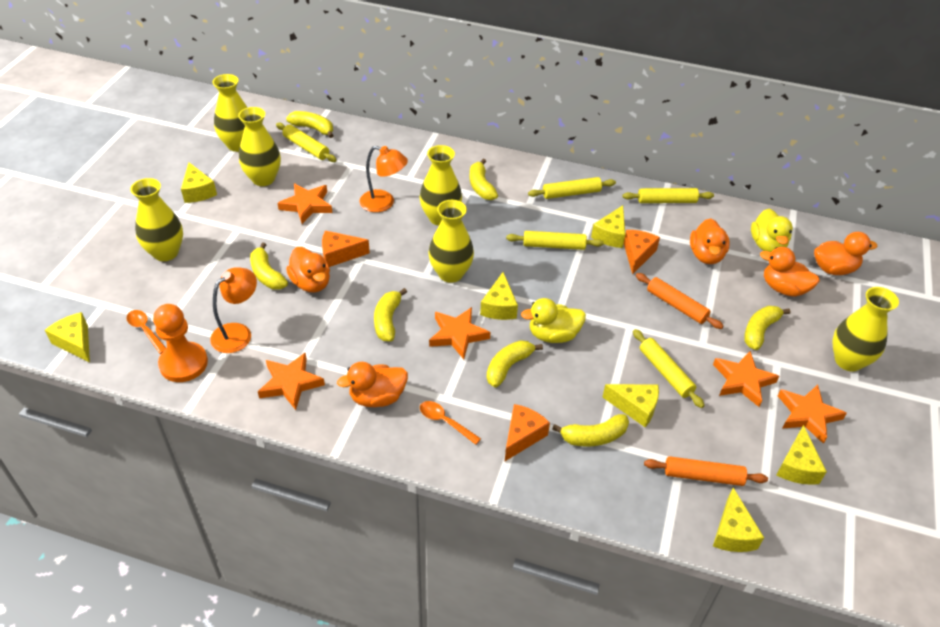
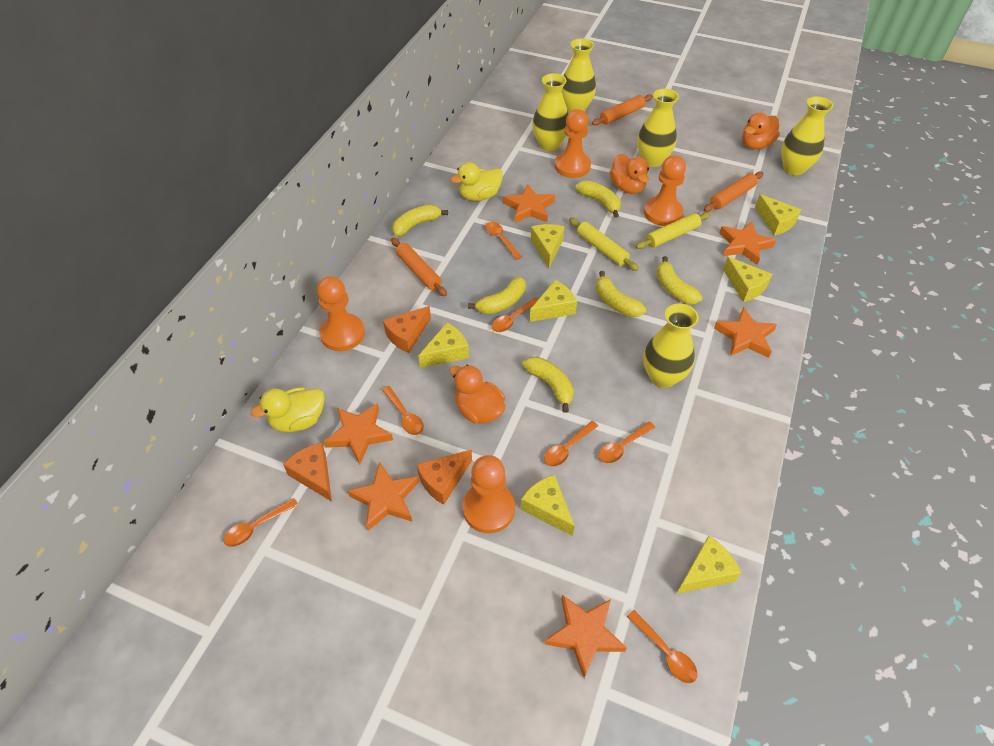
orange duck: [286,247,330,293] [337,362,408,407] [690,218,730,264] [760,247,820,297] [814,232,877,275] = 5 -> [450,365,505,424] [609,154,649,194] [742,112,780,149] = 3
orange lamp: [210,267,257,353] [360,146,408,212] = 2 -> none = 0
orange pawn: [153,304,208,382] = 1 -> [317,276,365,351] [463,455,515,533] [555,109,591,178] [644,155,686,226] = 4
orange rolling pin: [636,273,723,329] [644,456,768,486] = 2 -> [391,238,447,297] [592,94,653,126] [704,171,764,212] = 3
orange spoon: [126,310,166,354] [420,401,481,445] = 2 -> [223,498,298,547] [382,386,424,435] [485,222,522,260] [492,297,538,332] [544,421,598,467] [599,422,655,463] [627,610,698,683] = 7
orange star: [258,352,325,410] [278,183,332,224] [429,307,491,359] [713,351,779,407] [778,385,847,444] = 5 -> [324,403,393,464] [347,462,419,531] [503,184,555,223] [544,595,627,678] [714,307,777,358] [719,222,776,265] = 6
yellow banana: [250,242,288,290] [286,111,334,138] [374,288,407,341] [470,159,498,200] [487,340,543,387] [552,414,629,447] [744,306,791,350] = 7 -> [392,205,448,236] [468,277,526,314] [522,357,574,413] [575,180,621,218] [596,271,646,317] [656,256,702,304] = 6
yellow rolling pin: [276,123,337,162] [506,231,604,250] [528,177,616,199] [623,188,714,203] [633,329,705,408] = 5 -> [569,217,639,271] [636,212,711,249] = 2
yellow vase: [130,178,183,261] [213,74,248,152] [238,107,281,186] [420,145,462,226] [428,200,474,283] [832,287,899,371] = 6 -> [532,73,568,151] [561,38,596,113] [637,89,679,167] [643,303,699,388] [781,96,833,175] = 5

